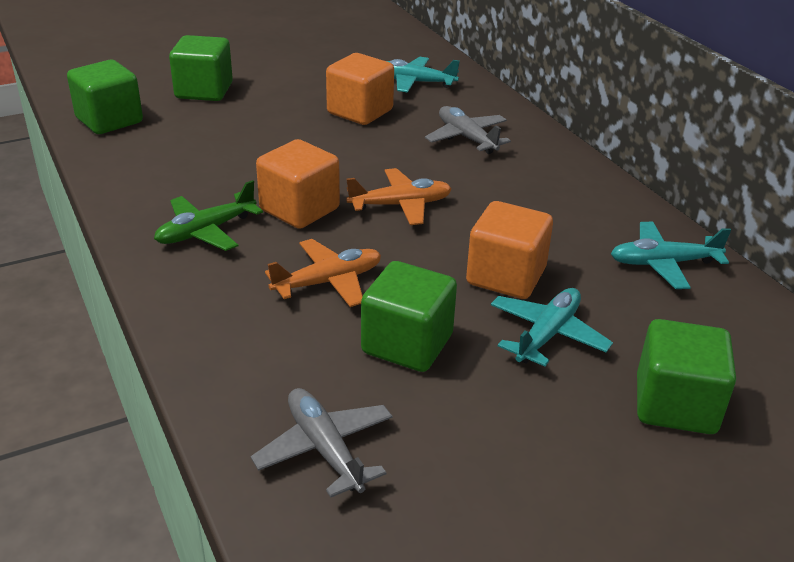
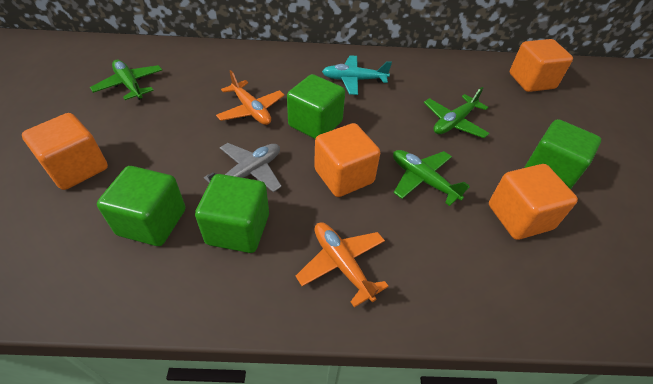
green plane: [154,180,263,251] = 1 -> [90,60,162,100] [393,150,470,206] [424,87,490,138] = 3
grey plane: [251,388,393,498] [425,106,511,154] = 2 -> [204,143,282,193] = 1
orange cube: [256,139,340,229] [326,53,394,125] [466,201,553,299] = 3 -> [22,113,108,190] [314,123,380,197] [489,164,578,240] [510,39,573,92] = 4
turquoise plane: [387,57,460,93] [491,288,613,367] [611,222,731,289] = 3 -> [322,55,392,95] = 1

